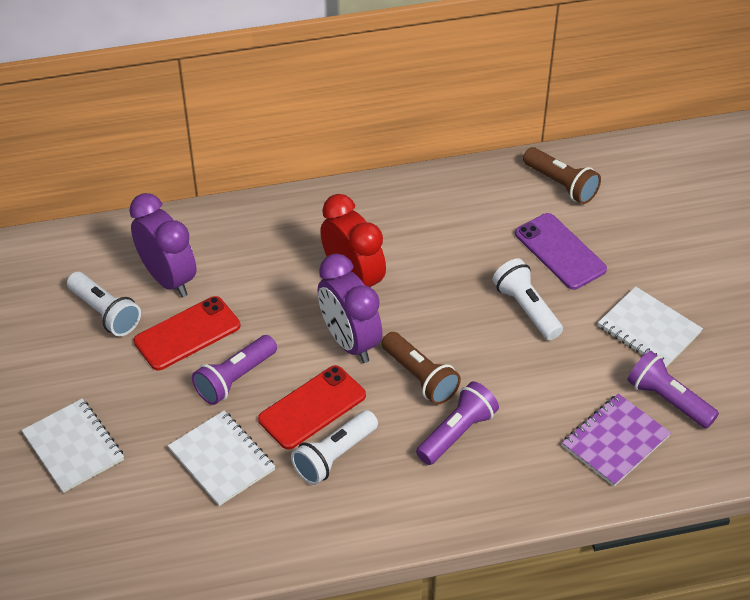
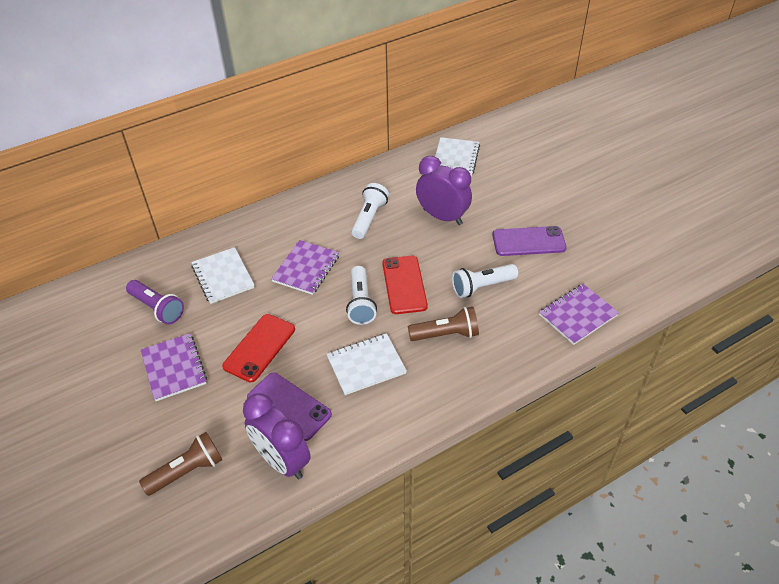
purple flashlight: [192,335,277,405] [416,381,499,465] [627,351,719,429] = 3 -> [126,280,184,324] = 1
purple notebook: [562,393,671,486] = 1 -> [141,333,207,401] [271,240,340,295] [539,284,619,345] = 3
purple phone: [515,213,607,290] = 1 -> [247,372,332,441] [492,226,567,256] = 2
red clock: [320,194,386,288] = 1 -> none = 0

